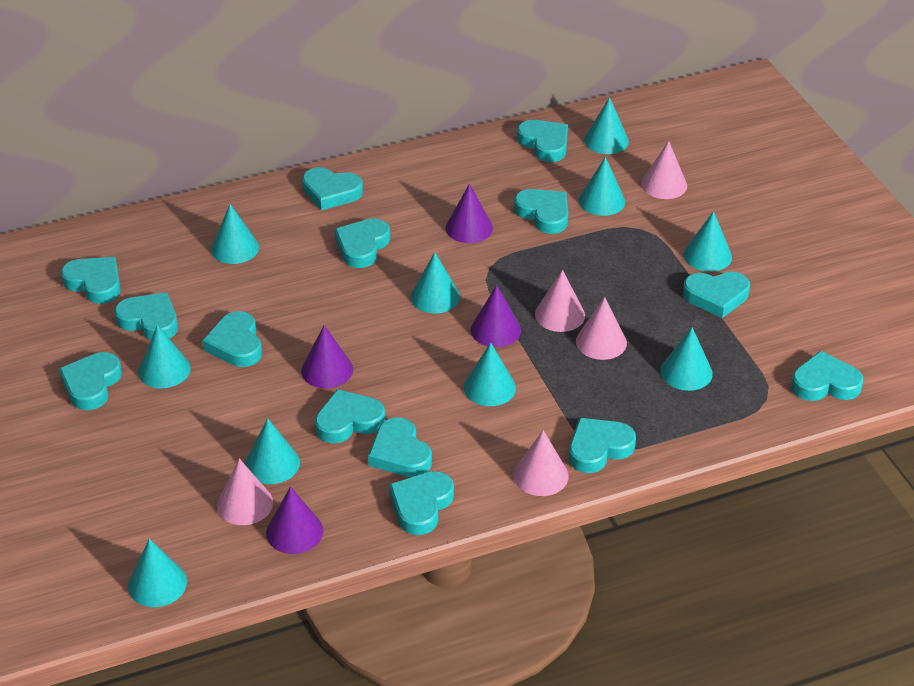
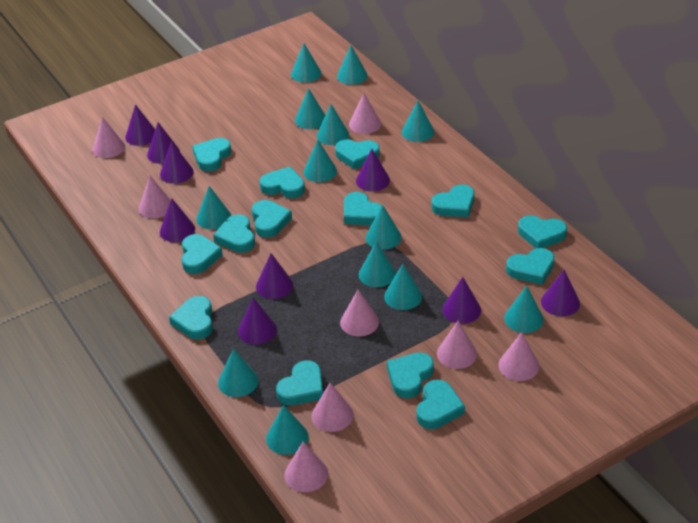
pink cone: [217,458,273,525] [513,430,569,496] [535,270,585,332] [576,297,627,360] [641,141,687,199] = 5 -> [93,117,125,158] [139,176,171,219] [284,442,328,492] [312,383,353,432] [340,290,379,336] [349,93,381,134] [437,321,477,369] [498,332,539,381] = 8
purple cone: [266,486,323,554] [301,325,353,388] [445,184,493,243] [471,285,521,347] = 4 -> [125,104,155,146] [147,122,180,164] [160,141,194,184] [160,198,195,242] [238,298,277,345] [256,254,293,299] [356,149,390,192] [442,277,481,324] [541,270,580,316] = 9
turquoise cone: [128,539,187,607] [138,325,191,388] [211,204,259,264] [245,418,300,484] [411,252,460,314] [464,342,516,406] [579,157,625,216] [584,97,629,154] [660,327,713,391] [684,211,732,272] = 10 -> [196,186,231,230] [218,349,259,397] [266,405,309,455] [291,44,321,82] [295,88,325,129] [303,140,337,182] [317,104,349,145] [337,46,368,85] [359,242,396,287] [365,205,402,250] [384,264,422,310] [402,101,434,142] [504,286,544,333] = 13

